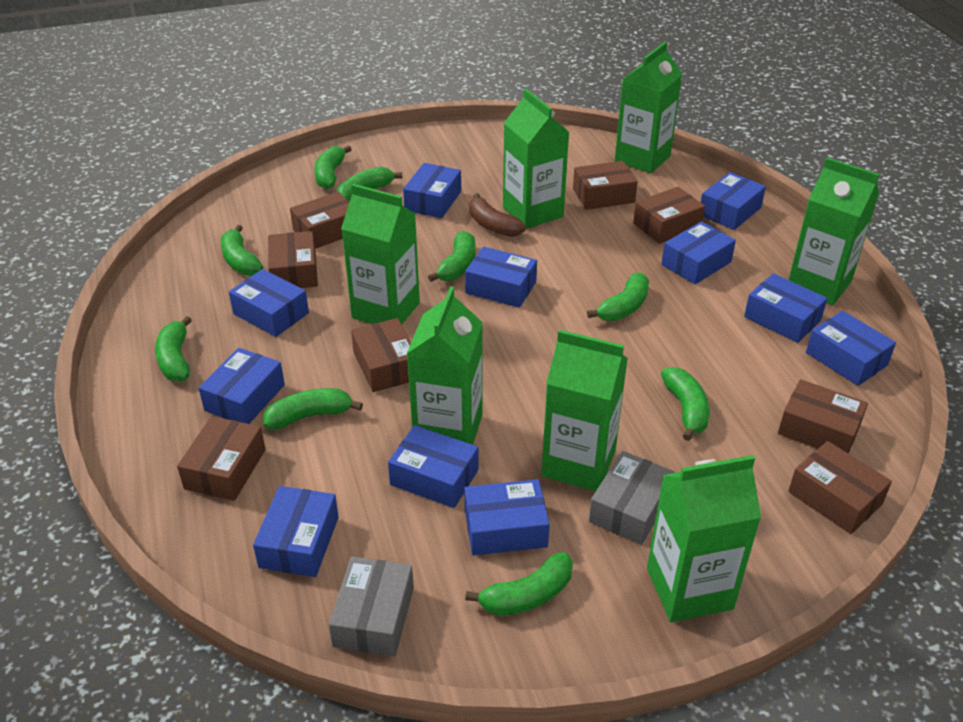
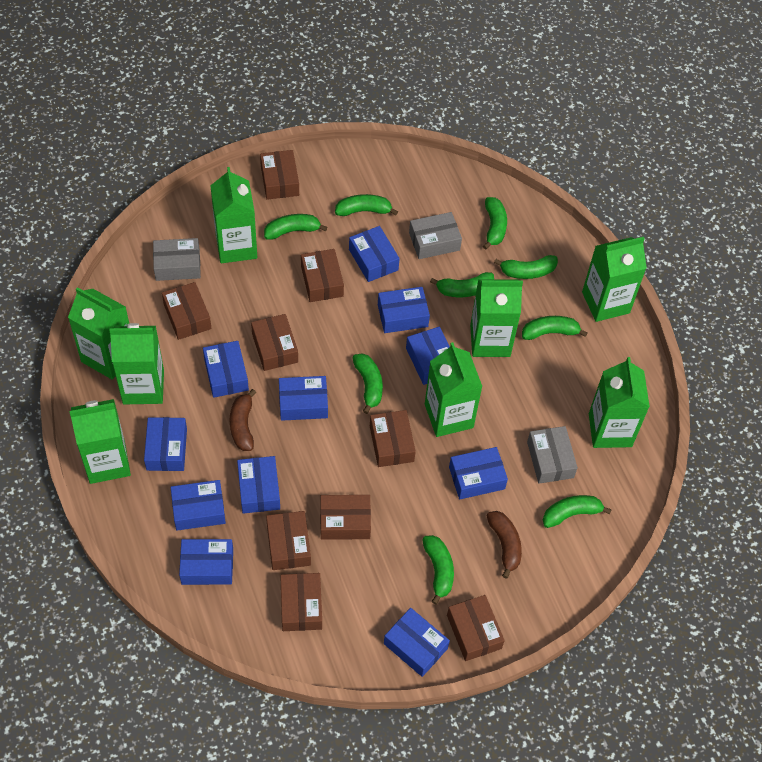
brown banana: [469,193,526,237] = 1 -> [230,389,256,451] [487,511,522,578] = 2
brown box: [177,416,266,501] [268,231,318,288] [290,192,349,249] [351,318,411,392] [573,161,638,210] [633,187,705,244] [778,379,868,454] [788,441,892,534] = 8 -> [162,282,211,340] [251,314,298,371] [260,150,299,200] [266,511,311,570] [280,573,322,631] [301,249,344,302] [320,495,371,540] [370,410,416,467] [447,595,505,661] = 9
green carton: [341,184,420,324] [407,286,483,445] [503,89,569,229] [541,330,628,492] [615,41,683,173] [647,455,761,622] [788,157,879,305] = 7 -> [68,287,129,379] [69,399,131,484] [109,323,164,404] [210,167,257,263] [425,342,482,437] [470,279,523,357] [582,237,647,322] [589,357,650,448] = 8
grey box: [329,556,414,657] [589,451,675,545] = 2 -> [153,238,201,281] [409,212,462,259] [527,426,578,484] = 3

